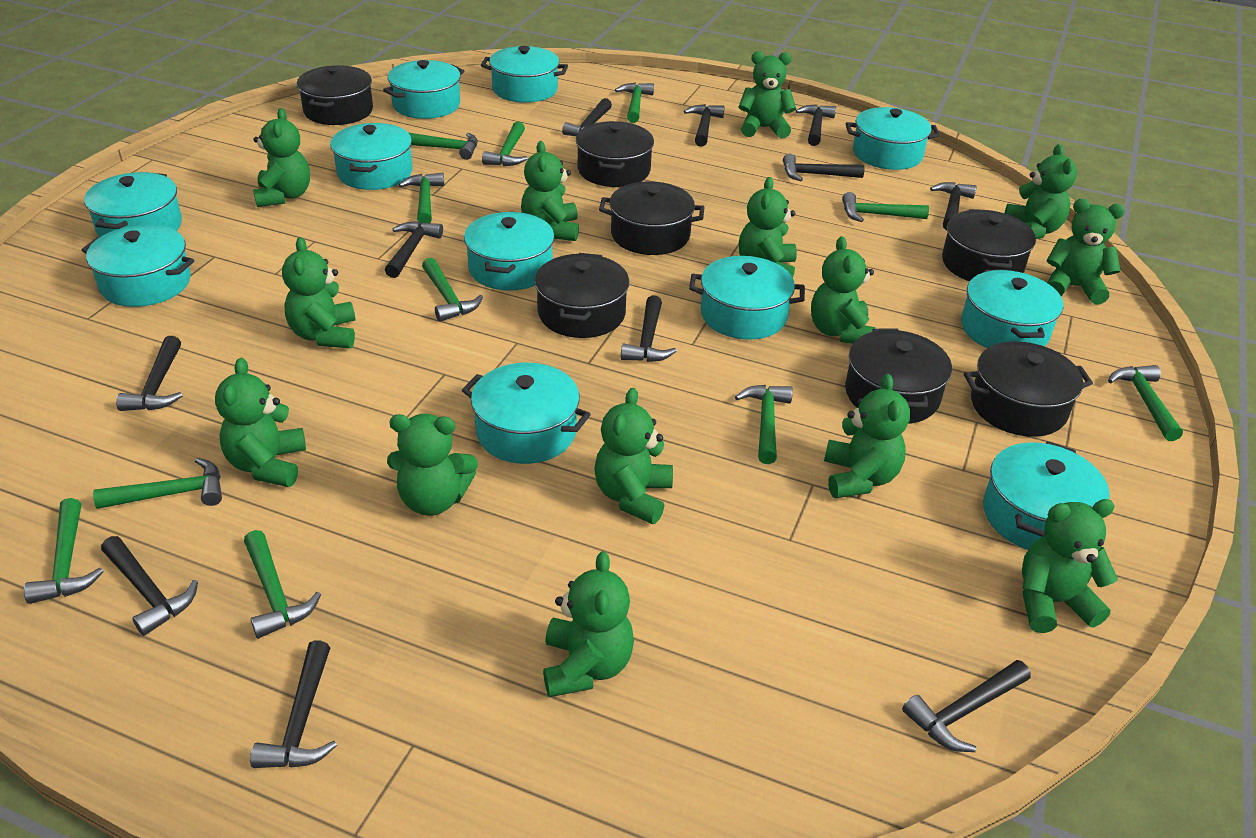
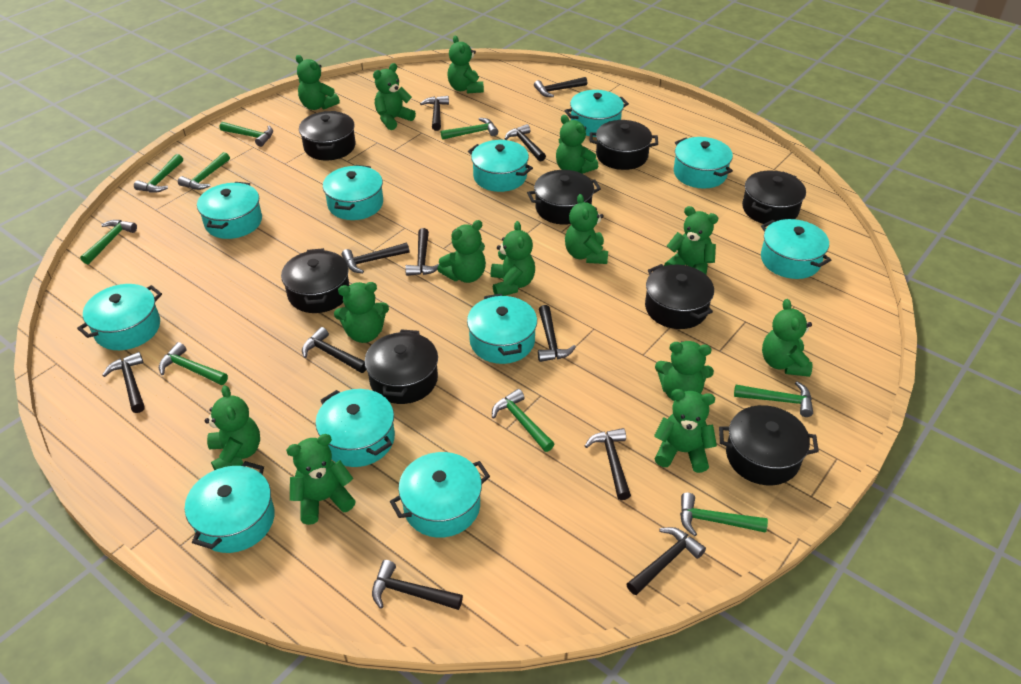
black pot: [297,65,373,125] [534,253,629,338] [576,121,654,187] [599,181,704,255] [845,329,952,424] [942,209,1036,281] [964,341,1093,437] = 7 -> [281,248,349,313] [299,111,356,160] [364,329,438,404] [527,170,601,225] [590,120,658,170] [645,264,714,329] [719,405,819,485] [742,170,806,224] = 8
green hammer: [24,498,104,604] [93,458,222,509] [244,530,321,639] [399,172,444,224] [409,133,478,160] [422,258,483,322] [482,122,527,166] [615,83,654,123] [735,385,793,464] [842,192,929,222] [1108,365,1183,441] = 11 -> [80,220,137,264] [134,154,183,193] [159,342,228,385] [178,152,230,190] [219,122,273,147] [441,118,498,140] [492,389,554,452] [680,492,768,536] [734,381,813,417] = 9

